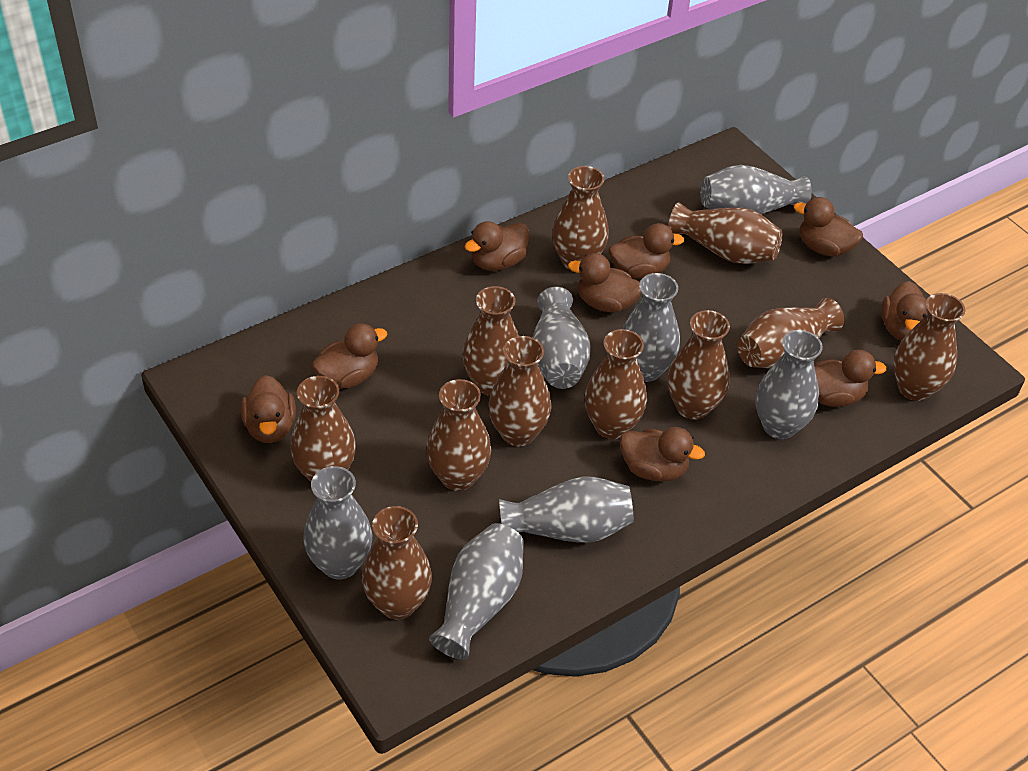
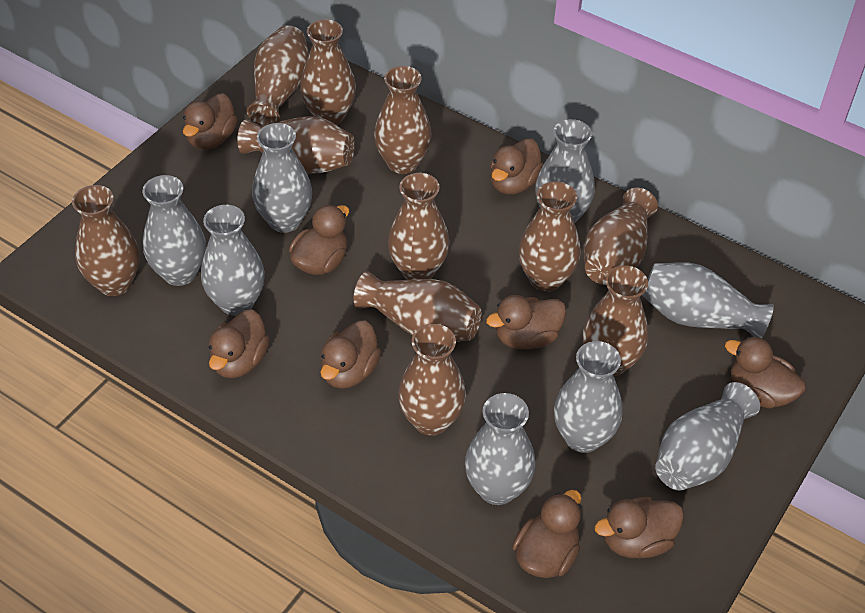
grey vase: [303,466,372,579] [429,523,524,660] [499,477,634,543] [532,287,591,389] [623,273,680,382] [700,165,812,215] [756,330,823,439] = 7 -> [142,175,206,286] [201,205,265,316] [252,123,312,233] [465,393,535,505] [535,119,595,224] [554,341,623,453] [642,262,774,339] [655,382,760,491] = 8

